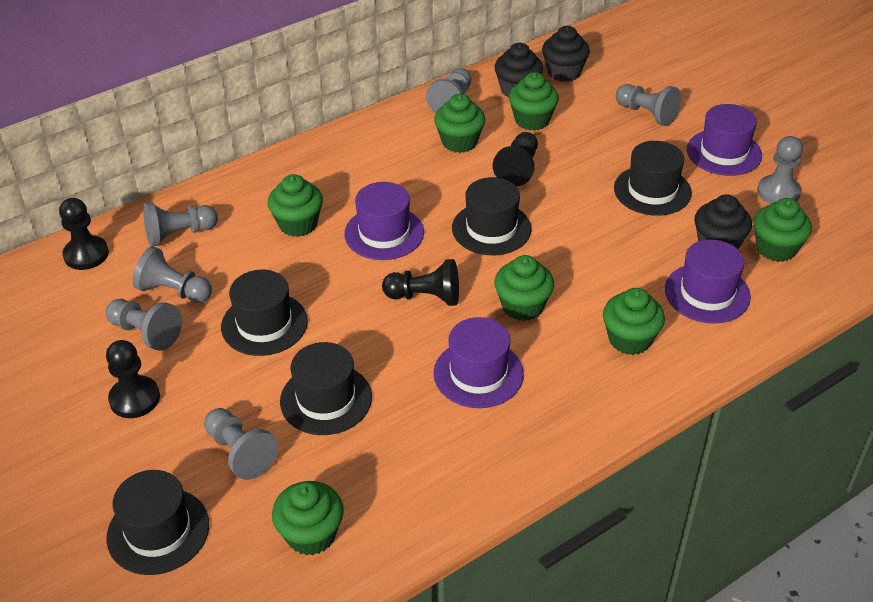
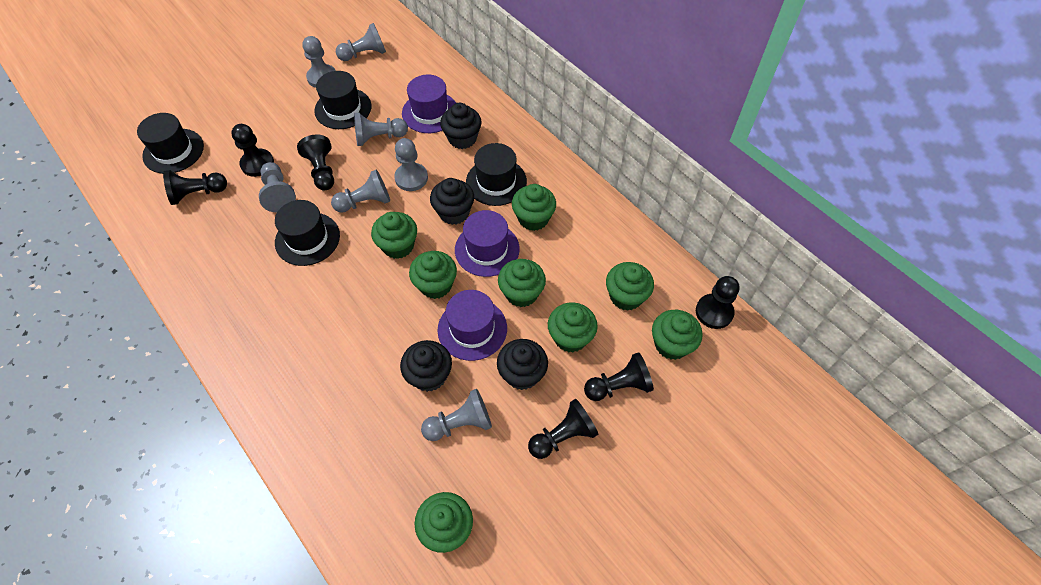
black cupcake: [495,43,543,98] [542,26,590,82] [694,194,752,249] = 3 -> [400,340,452,392] [430,178,474,225] [440,103,482,149] [497,339,548,390] = 4
black hat: [106,470,209,575] [221,270,308,356] [280,342,372,435] [452,177,531,255] [614,141,692,216] = 5 -> [137,113,204,174] [275,200,340,266] [314,71,372,129] [466,143,527,206] = 4
black pawn: [59,198,109,270] [106,340,160,418] [382,259,459,306] [493,132,538,186] = 4 -> [163,170,227,205] [231,124,274,177] [297,135,334,190] [528,399,598,459] [584,352,654,401] [696,276,739,329] = 6
green cupcake: [267,174,323,237] [272,481,344,555] [434,94,485,153] [494,255,554,321] [509,72,559,131] [603,288,665,355] [754,198,812,262] = 7 -> [371,212,417,259] [409,251,457,299] [415,492,473,553] [498,259,546,307] [512,184,556,231] [548,302,598,352] [606,262,654,311] [652,310,703,360] = 8
purple hat: [344,182,424,260] [433,317,524,408] [665,239,751,324] [687,104,762,176] = 4 -> [402,75,456,133] [437,290,507,361] [455,210,520,277] = 3

